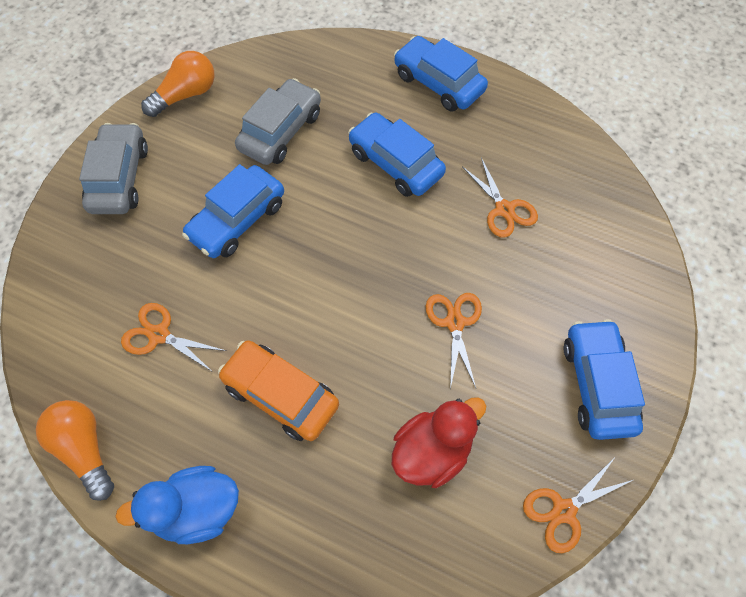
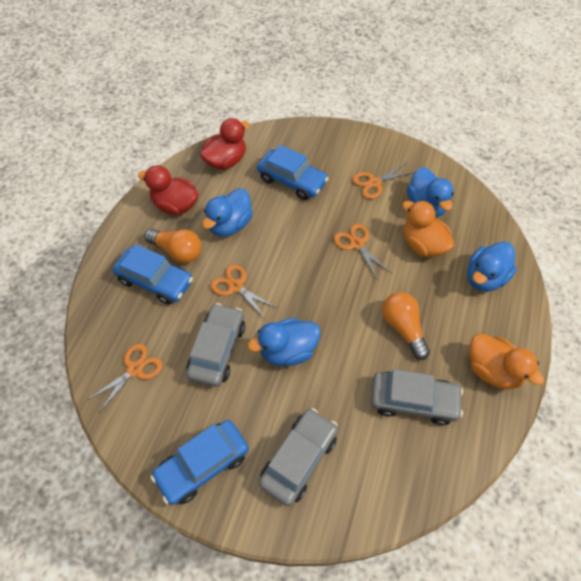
blue car: [182,164,284,258] [348,112,446,197] [394,36,488,112] [563,319,645,440] = 4 -> [112,244,193,305] [151,420,249,505] [257,145,329,200] = 3
blue duck: [115,466,239,544] = 1 -> [202,188,253,237] [248,318,321,366] [407,167,454,217] [467,241,517,292] = 4
grey car: [79,123,148,214] [235,78,321,165] = 2 -> [186,303,245,387] [259,408,338,506] [371,369,463,425] = 3
orange car: [218,340,339,441] = 1 -> none = 0
orange duck: none = 0 -> [402,200,454,257] [469,334,544,389] = 2
red duck: [392,398,486,488] = 1 -> [138,165,199,215] [200,118,250,170] = 2

